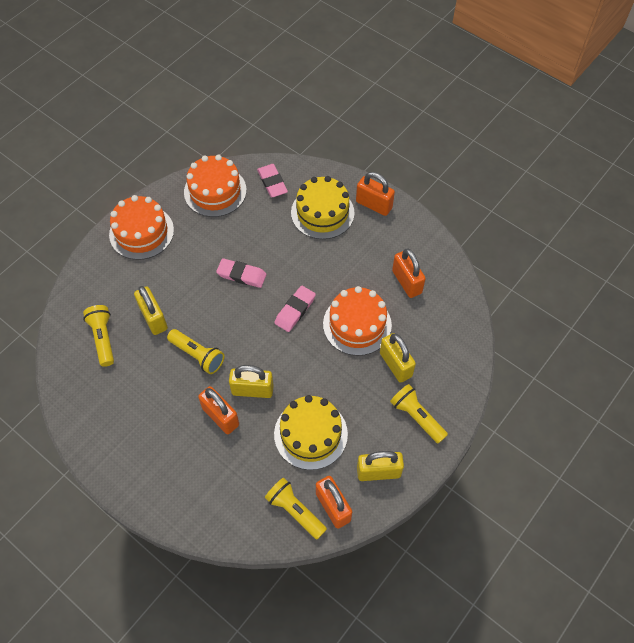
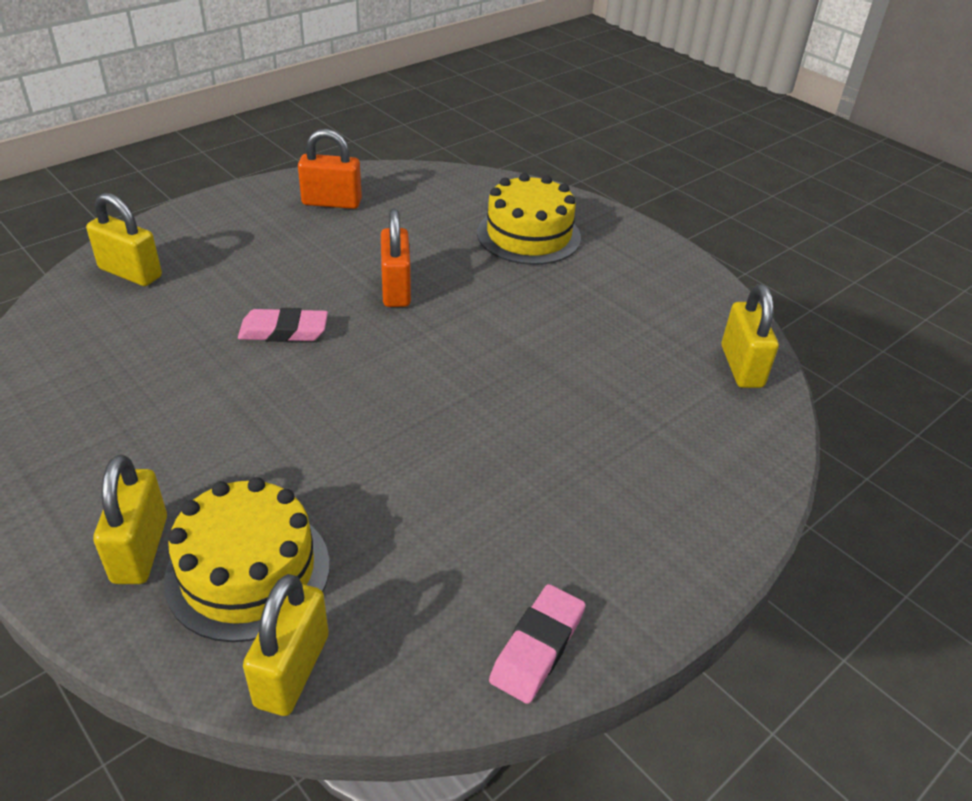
orange cake: [109,195,174,260] [184,155,246,217] [323,286,392,356] = 3 -> none = 0
orange padlock: [198,386,239,434] [316,476,352,529] [356,172,395,216] [392,248,426,298] = 4 -> [298,129,362,209] [381,209,411,307] = 2
pink eraser: [216,258,267,288] [257,164,288,197] [275,285,316,332] = 3 -> [238,308,328,342] [489,584,586,704] = 2
yellow flashlight: [83,305,114,367] [167,329,225,374] [265,478,327,540] [390,384,448,444] = 4 -> none = 0

